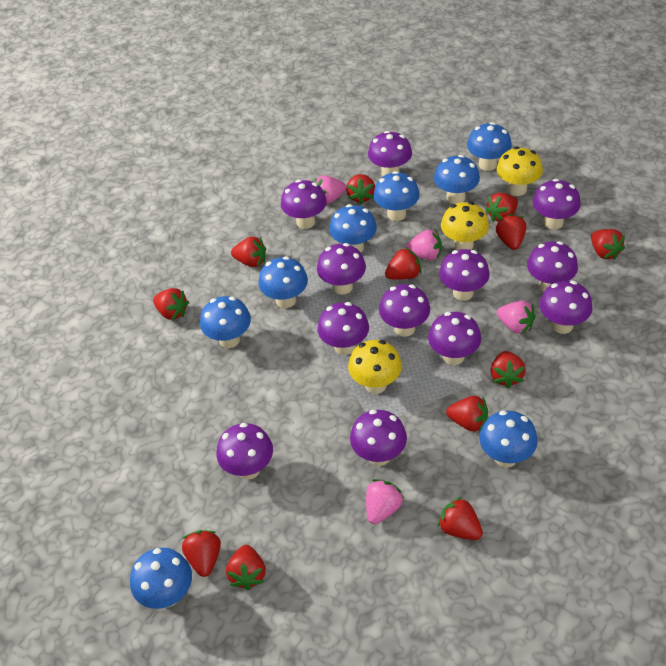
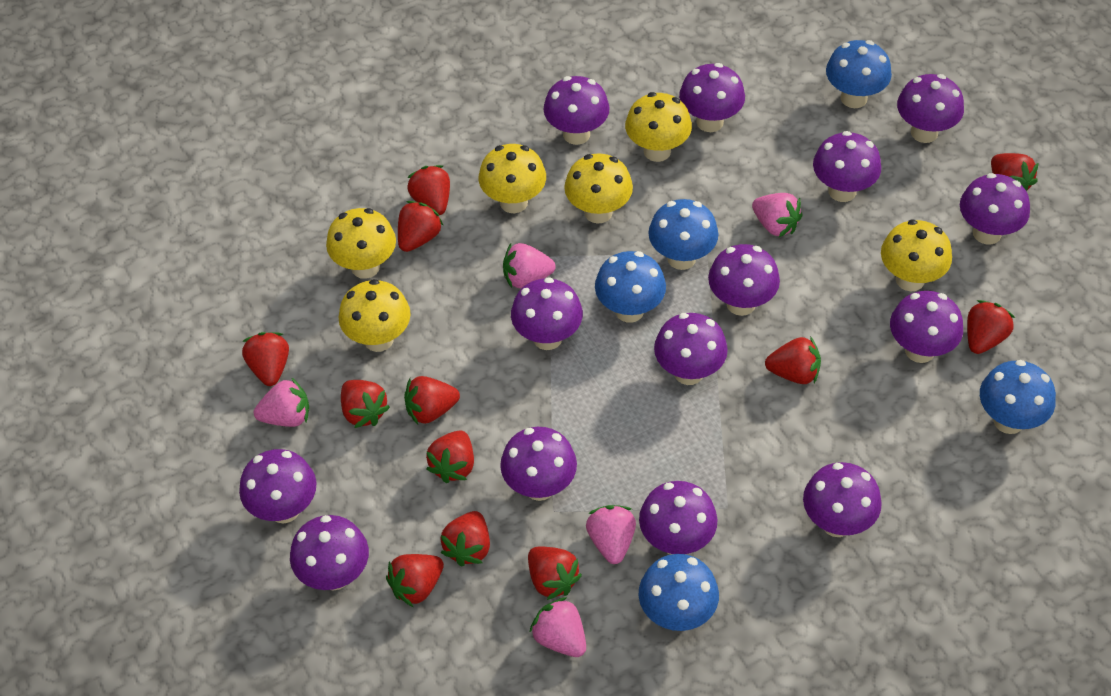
blue mushroom: [130,548,192,609] [200,296,251,348] [258,256,308,308] [329,204,377,252] [373,171,420,221] [434,155,480,204] [467,122,512,171] [479,411,538,467] = 8 -> [595,251,666,323] [639,554,719,631] [649,199,718,270] [826,40,892,108] [980,360,1056,434] = 5
pink strawberry: [314,175,346,204] [366,479,404,524] [406,230,442,260] [497,301,536,334] = 4 -> [254,378,309,427] [503,243,556,288] [529,597,586,657] [586,505,636,564] [752,193,803,237] = 5
purple mushroom: [216,423,273,479] [281,180,327,229] [317,243,366,295] [317,302,369,355] [350,410,407,466] [368,131,412,176] [379,284,430,337] [428,312,481,365] [439,249,490,301] [527,241,578,292] [533,179,581,230] [540,281,592,334] = 12 -> [239,449,317,524] [290,515,369,590] [500,427,577,501] [511,277,583,350] [544,76,610,145] [639,481,718,555] [654,313,728,385] [679,63,745,132] [708,244,780,316] [803,462,882,537] [813,131,881,202] [890,291,963,363] [897,74,964,143] [960,173,1030,245] = 14
yellow mushroom: [348,340,402,394] [441,202,489,250] [497,147,543,196] = 3 -> [326,208,396,279] [338,279,411,352] [479,144,546,213] [564,153,633,224] [625,92,692,162] [881,219,952,291] = 6

